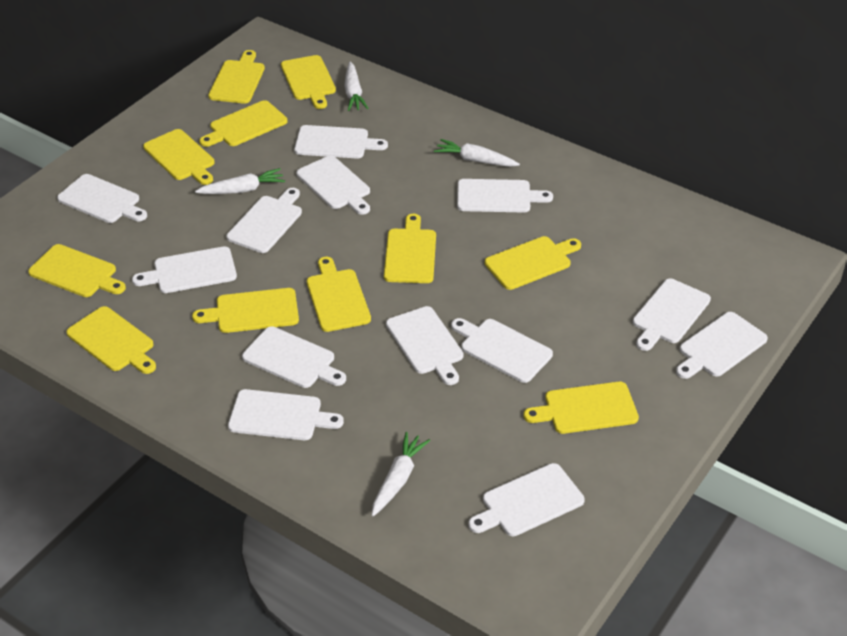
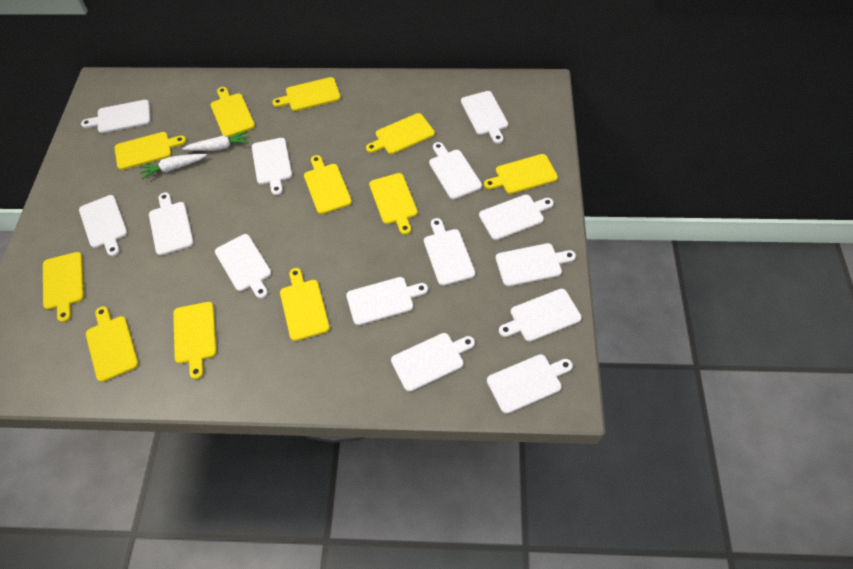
white carrot: [195,168,285,194] [344,62,369,111] [372,432,430,516] [434,139,520,167] = 4 -> [139,154,207,179] [182,131,249,151] = 2
white cutting board: [57,174,147,223] [132,246,237,293] [226,188,302,253] [228,389,344,440] [242,326,346,388] [294,125,388,159] [296,156,370,215] [386,306,464,385] [451,318,553,383] [457,179,553,213] [468,463,585,536] [633,278,711,351] [676,312,768,379] = 13 -> [79,195,127,256] [81,100,151,133] [149,192,194,255] [215,234,271,299] [252,138,292,195] [346,277,428,325] [391,333,475,392] [424,218,475,286] [429,142,482,199] [461,91,508,144] [479,195,554,240] [487,354,573,414] [496,243,576,286] [499,289,582,342] = 14

